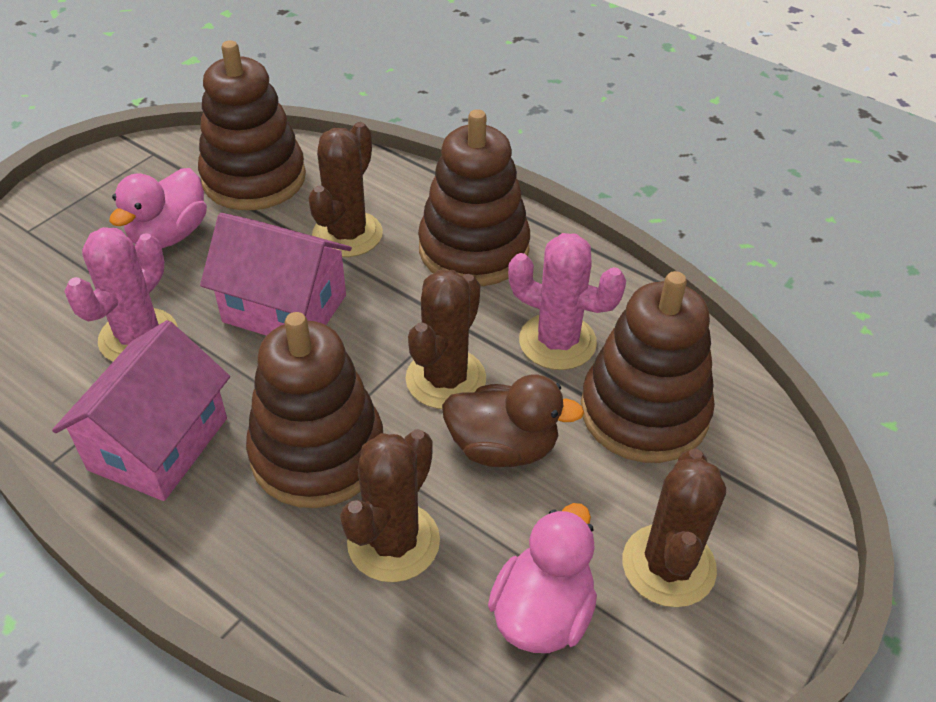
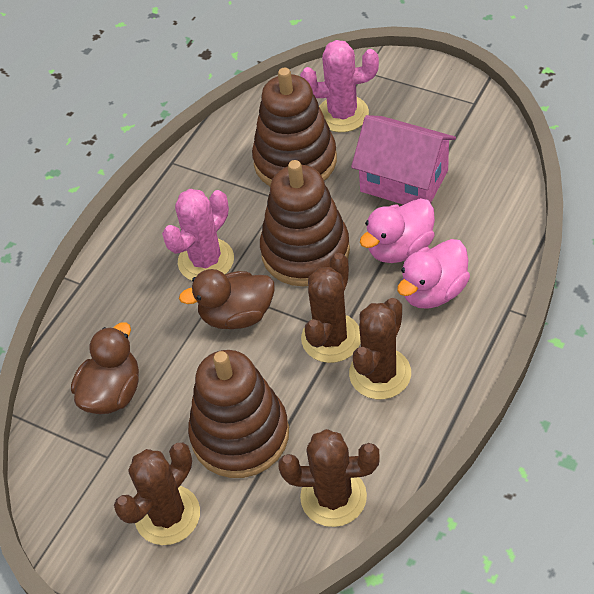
brown duck: [442,375,584,467] = 1 -> [71,322,139,414] [179,269,274,329] = 2
brown stacking toy: [198,40,306,210] [246,312,383,508] [418,109,530,286] [581,271,715,463] = 4 -> [188,350,289,478] [252,68,337,186] [260,160,350,286] = 3
pink house: [52,320,230,501] [200,213,352,336] = 2 -> [351,115,456,205] = 1

